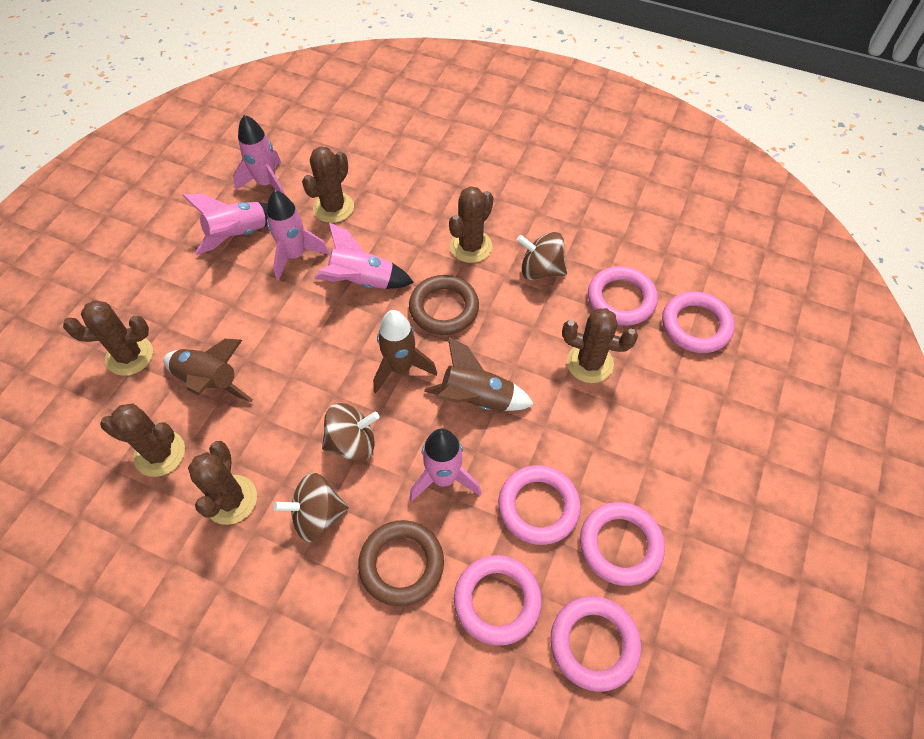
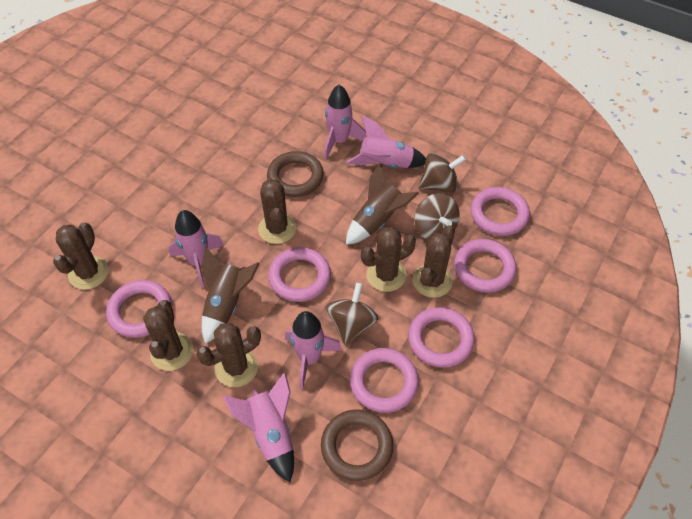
brown rocket: [163,339,253,402] [373,310,437,393] [424,337,534,411] = 3 -> [202,247,260,344] [346,163,419,245] = 2

